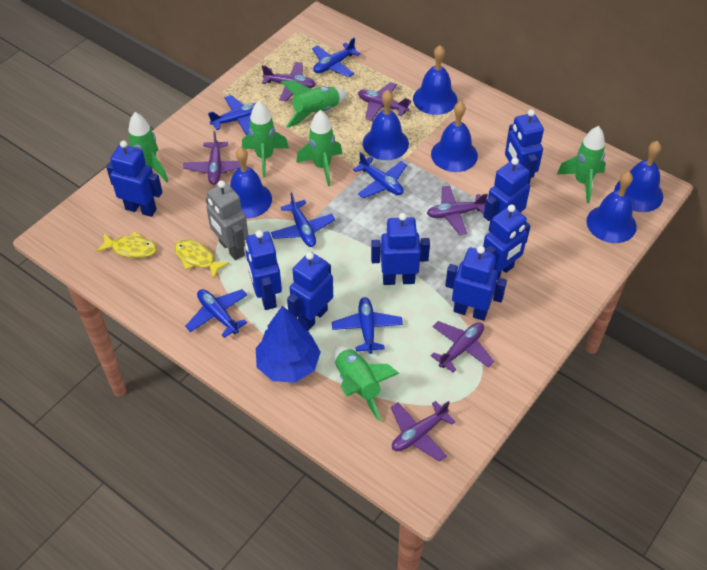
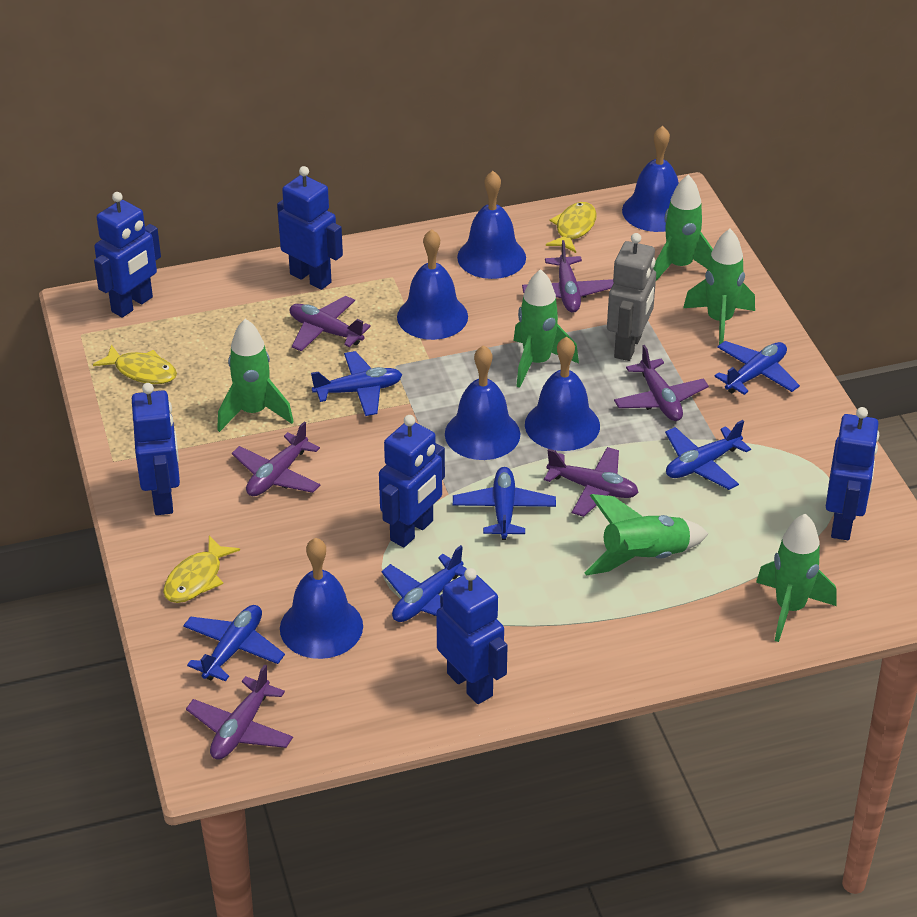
blue robot: [106,141,163,217] [246,230,282,310] [287,252,333,331] [371,213,430,285] [445,246,507,321] [483,158,530,231] [483,204,530,279] [505,109,544,185] = 8 -> [94,192,161,318] [132,383,180,515] [277,166,343,290] [379,415,445,547] [436,568,508,704] [826,407,879,540] = 6
blue tree: [256,306,320,383] = 1 -> none = 0
yellow fish: [96,232,157,258] [175,239,230,278] = 2 -> [93,344,177,384] [163,536,240,603] [546,202,597,253] = 3

